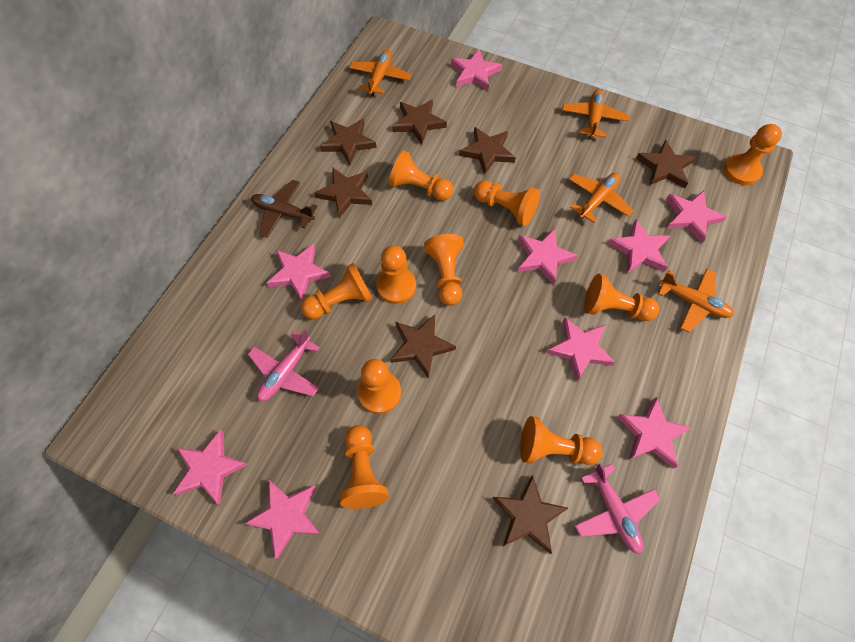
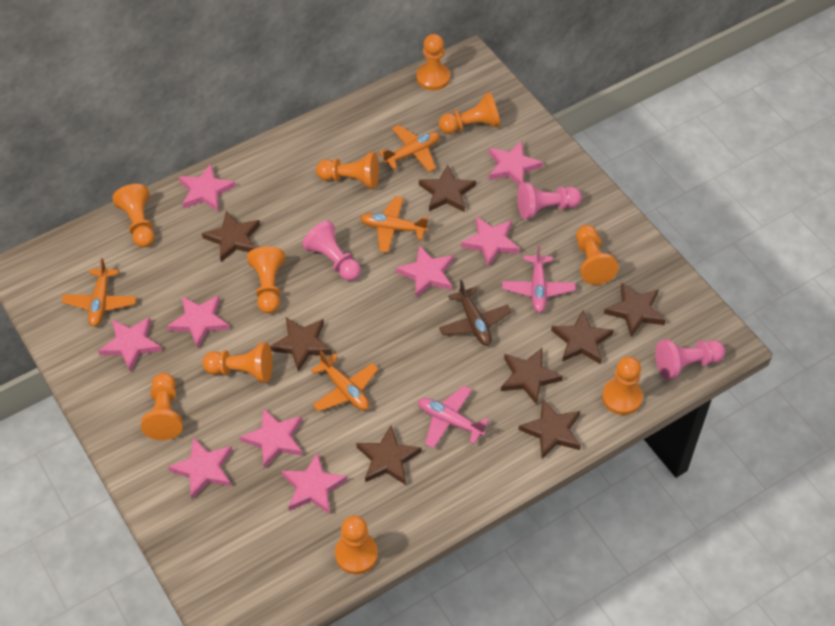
brown star: [314,167,372,218] [320,118,377,165] [390,314,456,379] [392,99,447,145] [459,127,516,175] [492,475,568,554] [636,140,696,188] = 7 -> [202,211,260,262] [270,317,332,372] [356,425,421,485] [419,165,476,212] [501,348,563,405] [518,399,581,459] [551,310,614,364] [604,283,666,337] = 8
pink pawn: none = 0 -> [302,220,361,281] [517,182,582,219] [655,339,725,379] = 3

